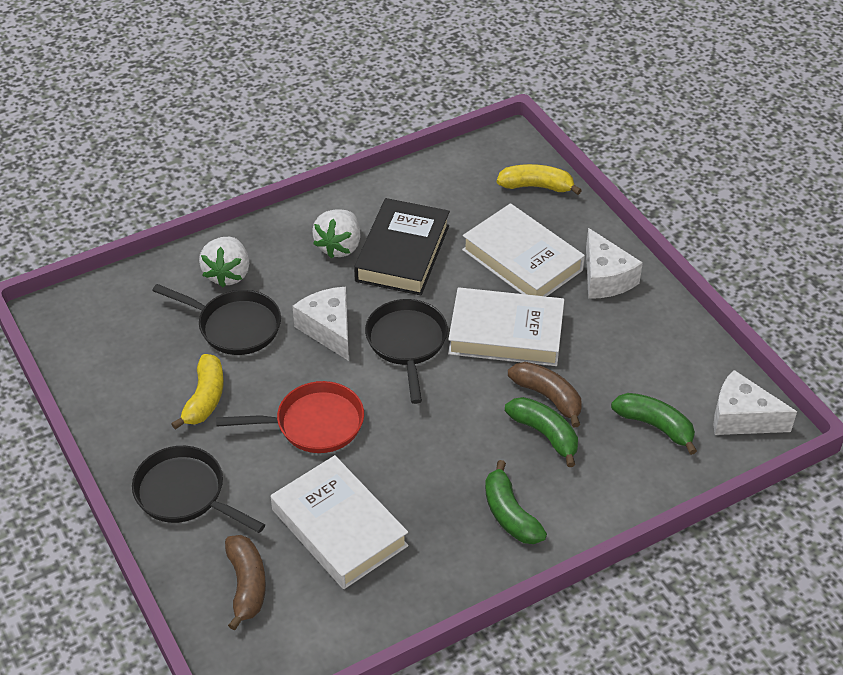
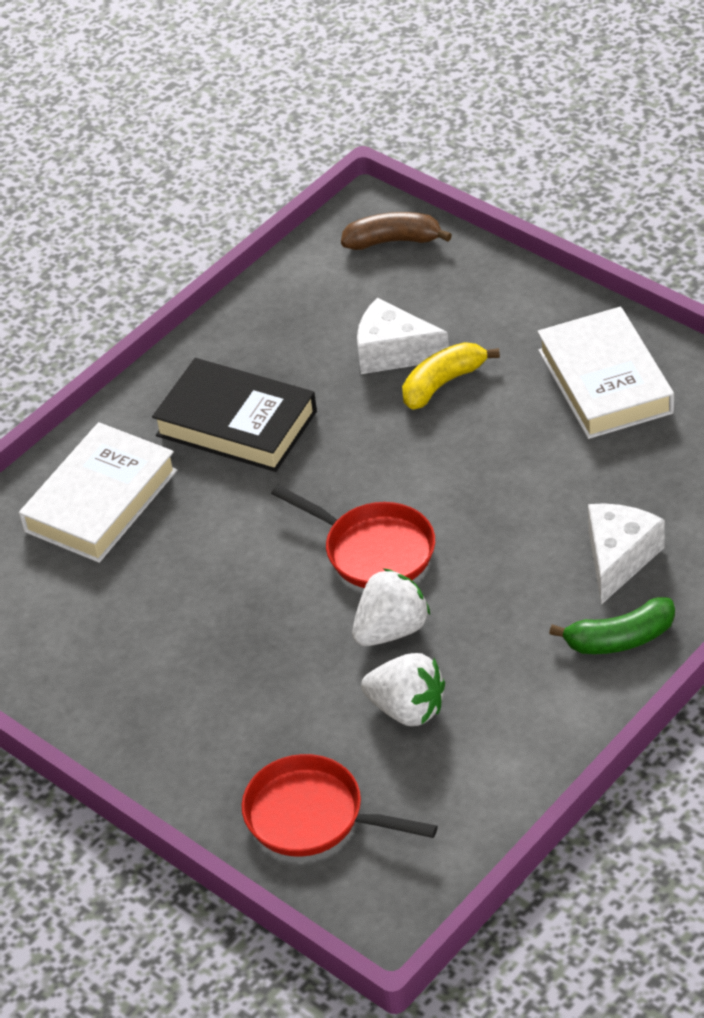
black pan: [132,446,265,533] [152,284,281,355] [365,299,448,404] = 3 -> none = 0
brown banana: [225,535,266,630] [508,362,582,427] = 2 -> [341,212,452,250] = 1
green banana: [485,460,547,544] [505,397,578,467] [611,393,697,455] = 3 -> [549,597,675,654] = 1
red pan: [216,381,364,453] = 1 -> [242,754,438,857] [271,485,435,588] = 2
white book: [271,455,408,589] [448,287,564,366] [462,203,585,297] = 3 -> [19,422,177,563] [537,307,674,439] = 2
white cheese: [292,287,349,361] [586,228,643,299] [714,370,797,435] = 3 -> [357,297,449,374] [588,503,665,605] = 2
yellow banana: [171,354,224,430] [497,164,582,195] = 2 -> [402,342,500,410] = 1

